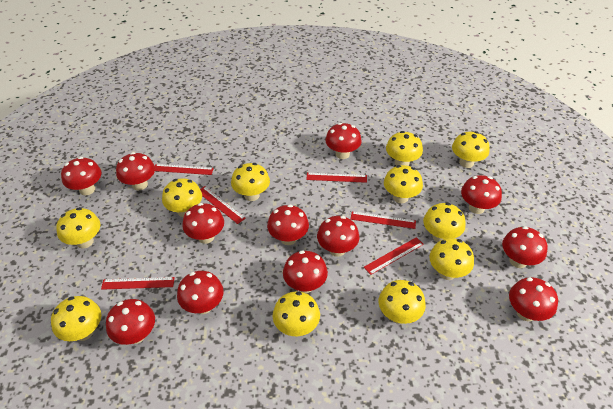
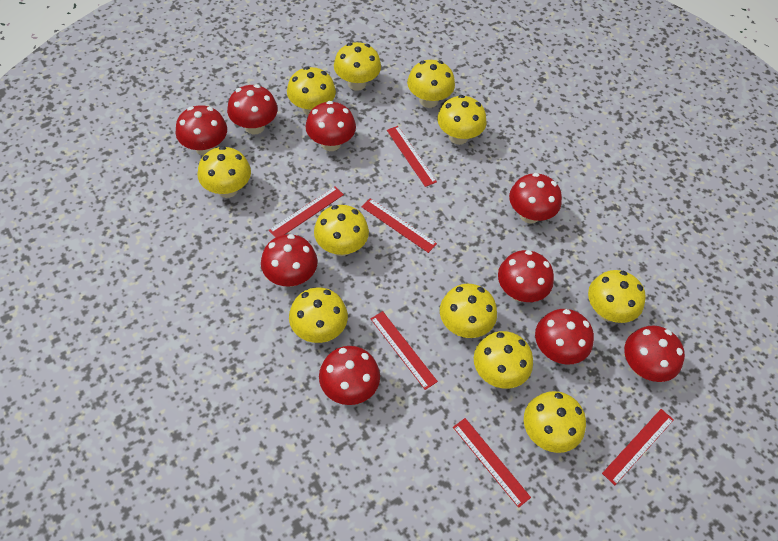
red mushroom: [61,157,102,195] [106,299,155,345] [116,152,155,190] [177,271,224,314] [182,203,224,244] [267,204,309,245] [283,251,328,293] [317,216,359,257] [325,123,362,159] [461,175,502,214] [502,226,548,268] [509,277,558,321] = 12 -> [175,105,227,156] [227,84,278,134] [261,234,318,287] [305,101,356,151] [319,346,380,405] [498,250,554,302] [509,173,562,224] [535,309,594,365] [624,326,685,382] = 9

